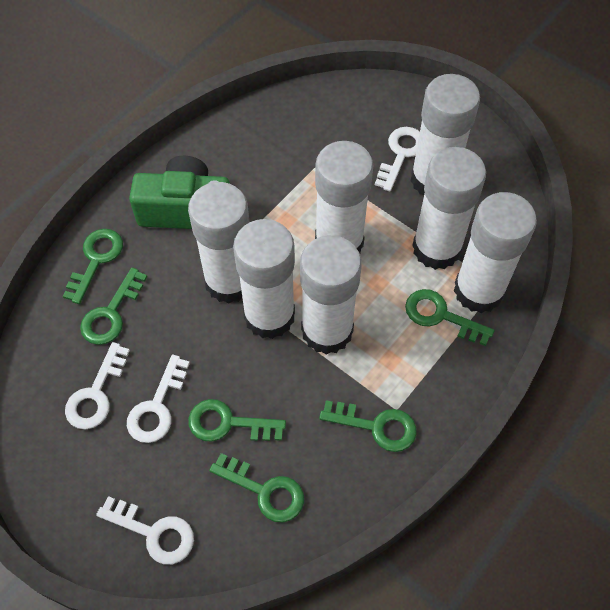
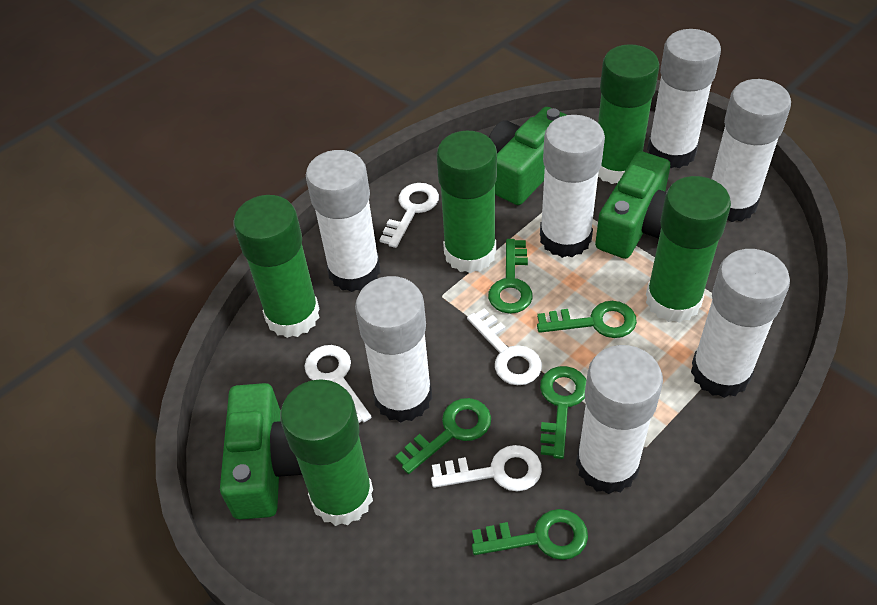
green camera: [129,156,230,229] = 1 -> [220,383,302,520] [489,107,567,205] [595,151,670,259] = 3
green glue stick: none = 0 -> [234,195,320,338] [280,379,373,526] [437,130,497,273] [598,44,659,184] [646,176,731,323] = 5
green key: [63,229,123,304] [80,267,147,345] [188,399,286,442] [209,453,304,523] [319,400,417,452] [405,289,495,346] = 6 -> [395,398,491,474] [472,509,588,560] [488,239,533,314] [537,301,637,338] [540,366,586,459] = 5

